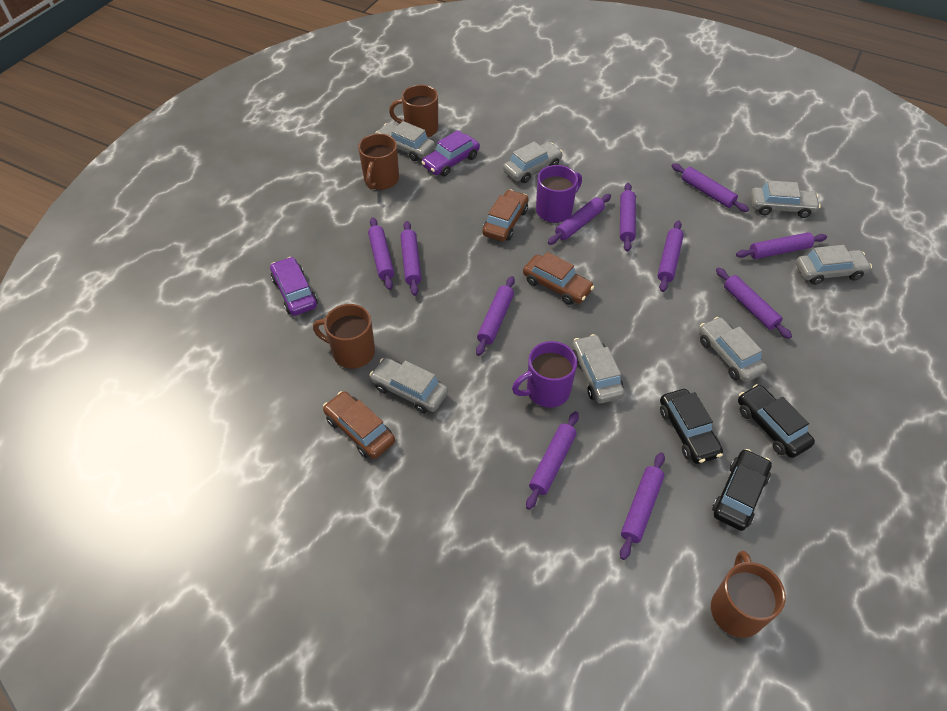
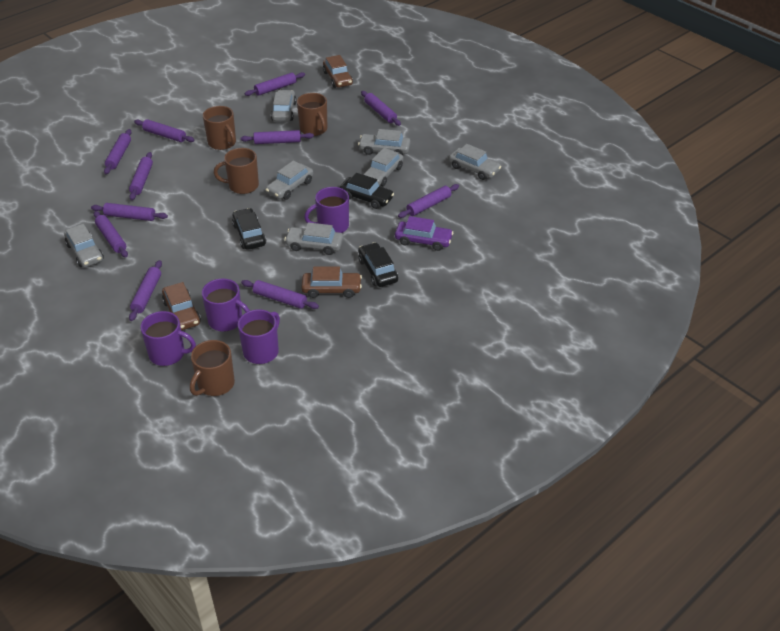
purple car: [270,257,318,316] [421,130,480,176] = 2 -> [395,216,453,251] = 1
purple mug: [512,341,577,408] [536,165,582,223] = 2 -> [140,311,196,366] [202,278,250,332] [238,309,280,364] [304,187,349,233] = 4

